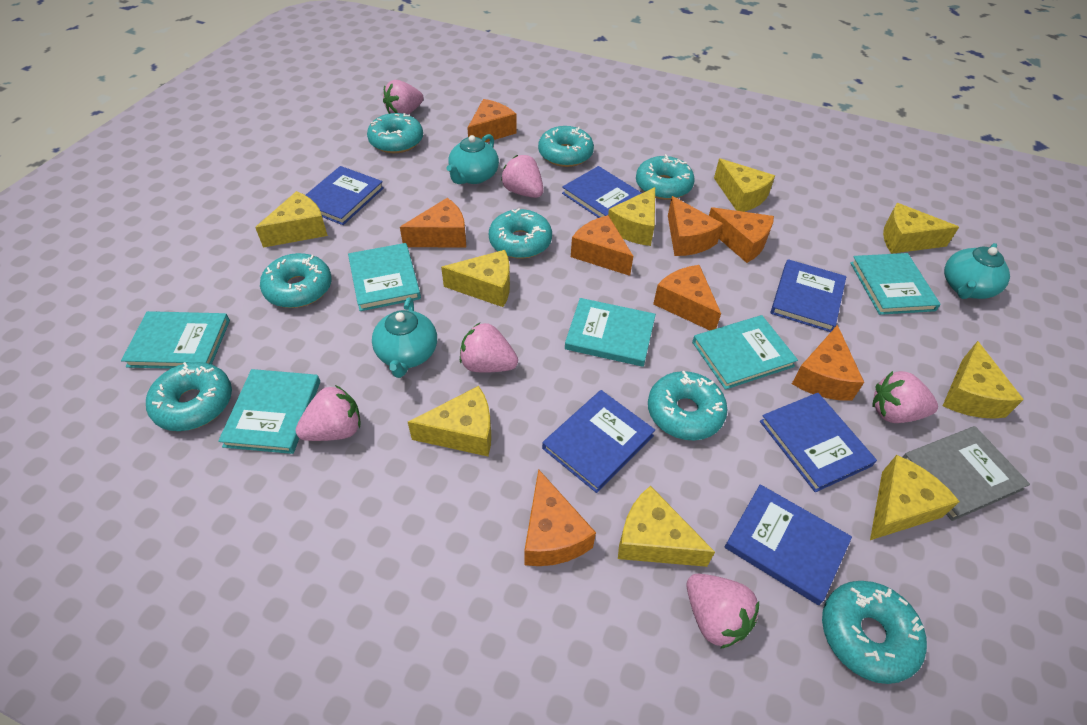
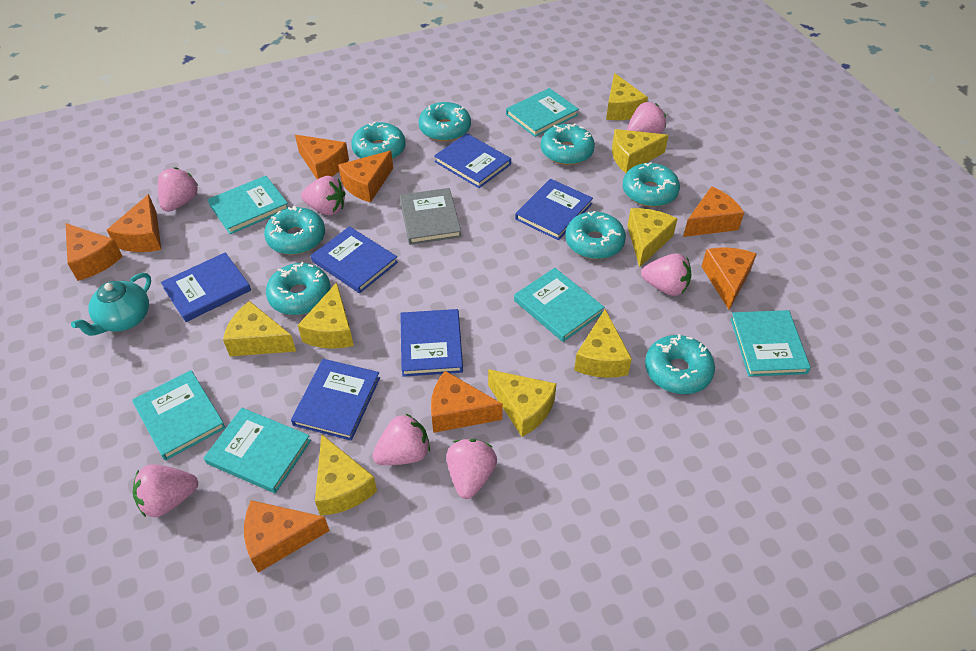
pink strawberry: [295,385,361,441] [383,80,424,115] [460,323,518,373] [501,155,544,198] [687,574,759,649] [872,371,938,423] = 6 -> [132,464,198,517] [158,167,198,212] [301,176,346,215] [372,413,430,465] [446,439,497,499] [627,102,666,134] [641,253,691,296] = 7
turquoise teapot: [372,297,437,378] [447,134,499,184] [944,243,1010,299] = 3 -> [71,273,151,336] = 1
yellow cheese: [255,191,328,248] [408,386,491,456] [441,250,510,307] [608,187,655,246] [618,485,715,567] [714,158,775,212] [870,455,960,540] [883,203,959,254] [943,341,1024,419] = 9 -> [223,301,296,356] [298,282,354,349] [315,434,377,516] [488,369,557,437] [574,309,632,378] [606,73,648,120] [612,129,669,173] [627,208,677,268] = 8

